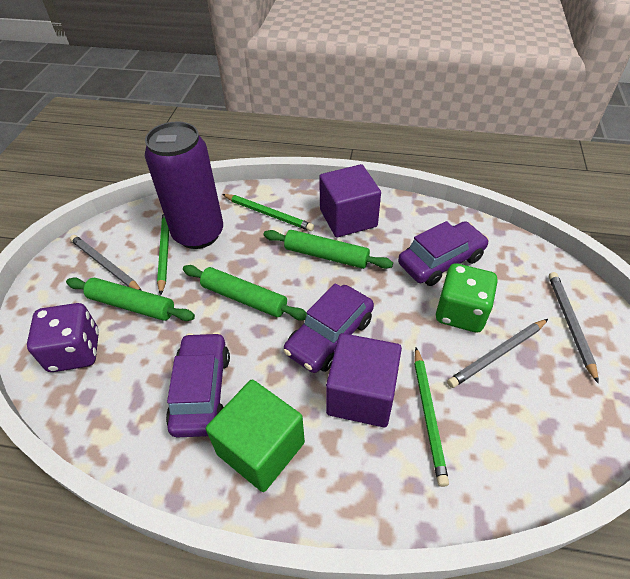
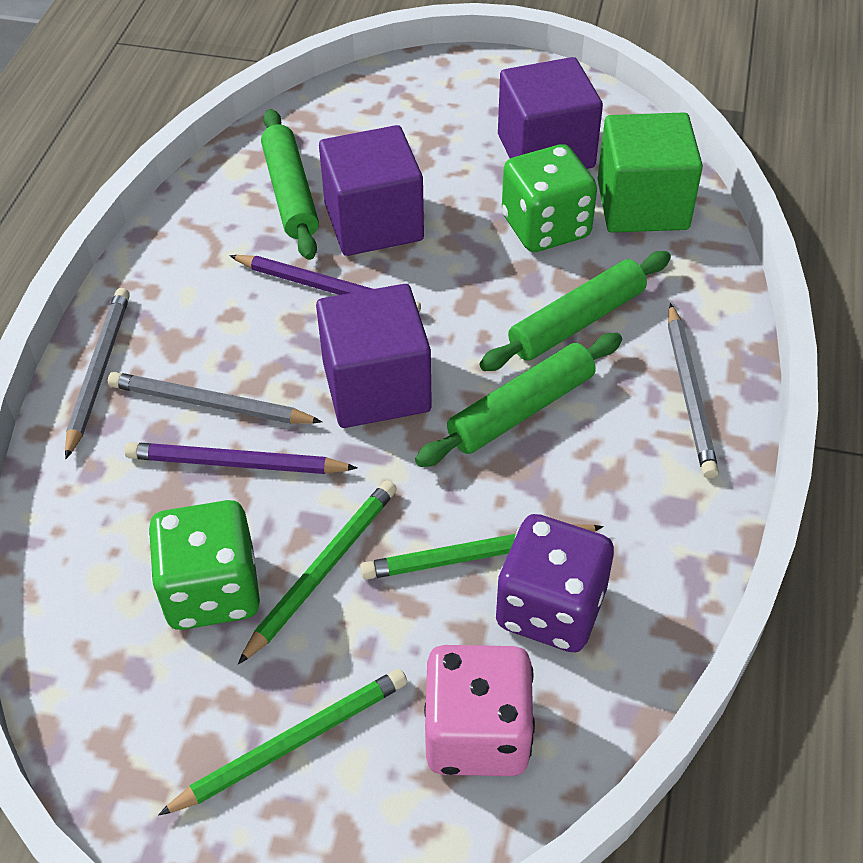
green dice: [436,263,498,332] = 1 -> [148,500,260,630] [502,144,597,252] = 2
pink dice: none = 0 -> [424,645,535,776] = 1
purple can: [145,121,223,249] = 1 -> none = 0
purple car: [166,332,230,437] [283,283,374,373] [398,221,489,286] = 3 -> none = 0
purple cube: [319,164,381,237] [326,333,402,427] = 2 -> [316,284,432,428] [319,125,424,256] [498,57,603,169] = 3
purple pencil: none = 0 -> [125,442,357,474] [229,255,421,313] = 2

